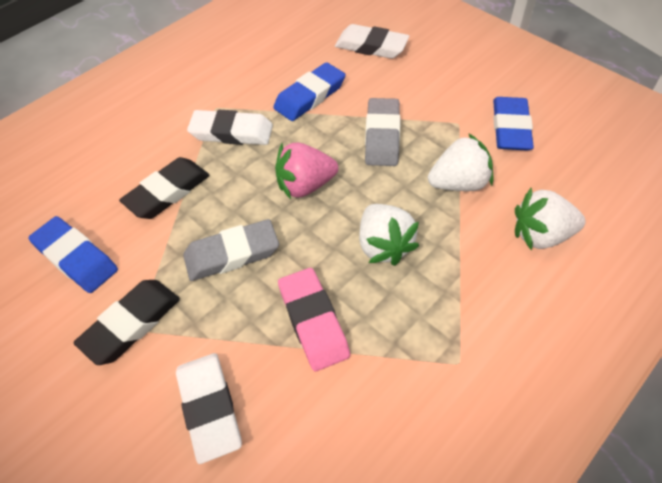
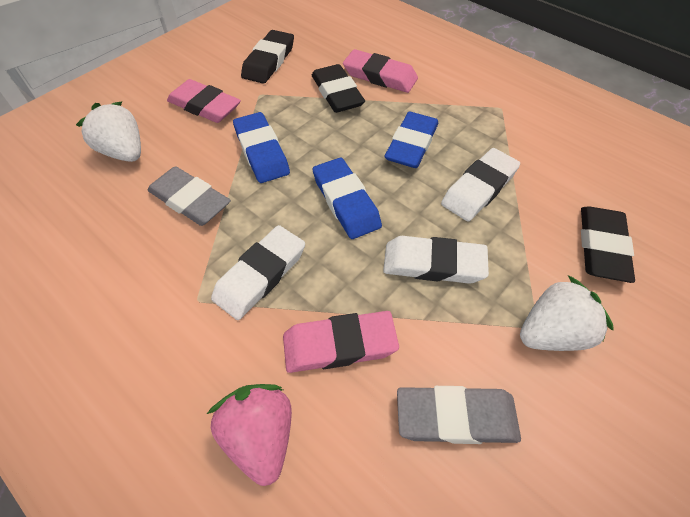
black eraser: [73,280,180,365] [119,157,210,219] = 2 -> [241,30,294,84] [312,64,365,113] [581,206,635,283] = 3
pink eraser: [278,268,350,371] = 1 -> [167,79,241,123] [283,311,399,373] [343,49,418,93] = 3
white strawberry: [359,204,419,266] [428,133,494,191] [515,188,585,250] = 3 -> [76,102,141,162] [520,275,614,351] = 2

